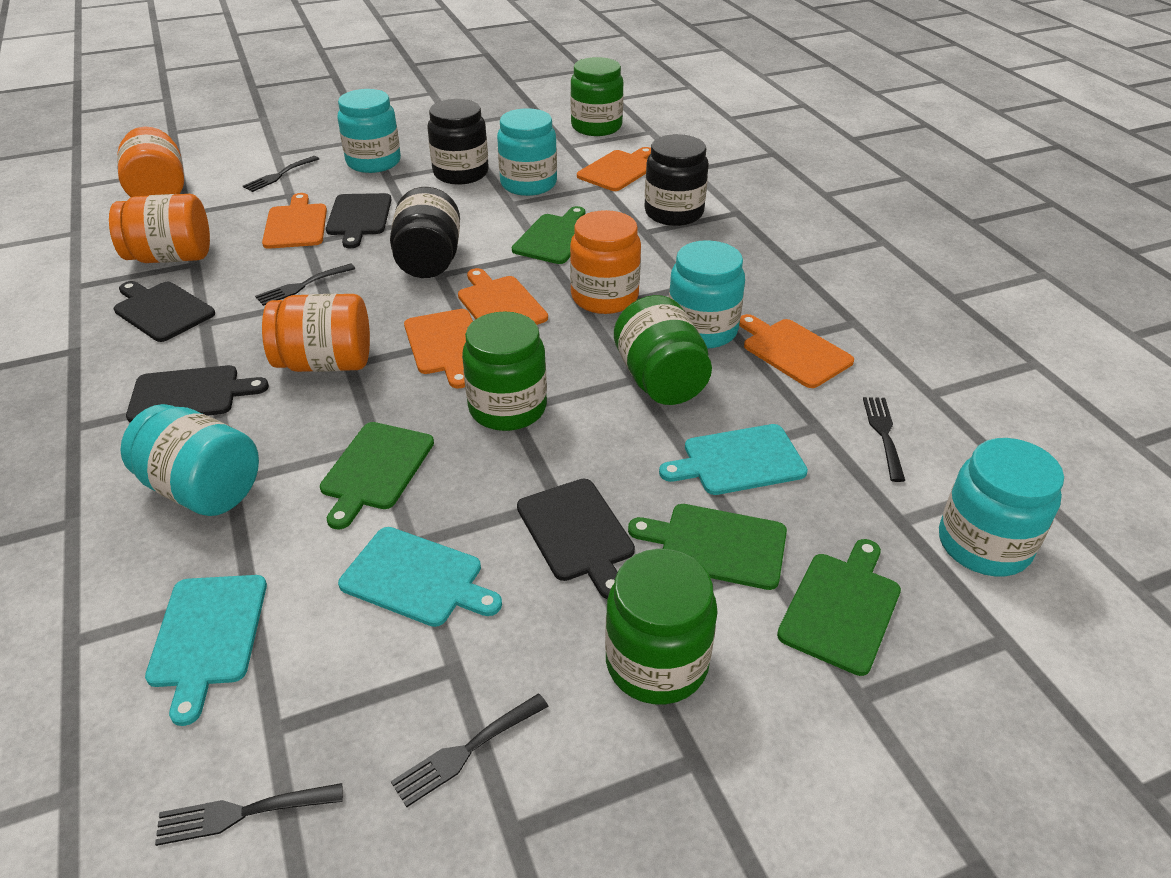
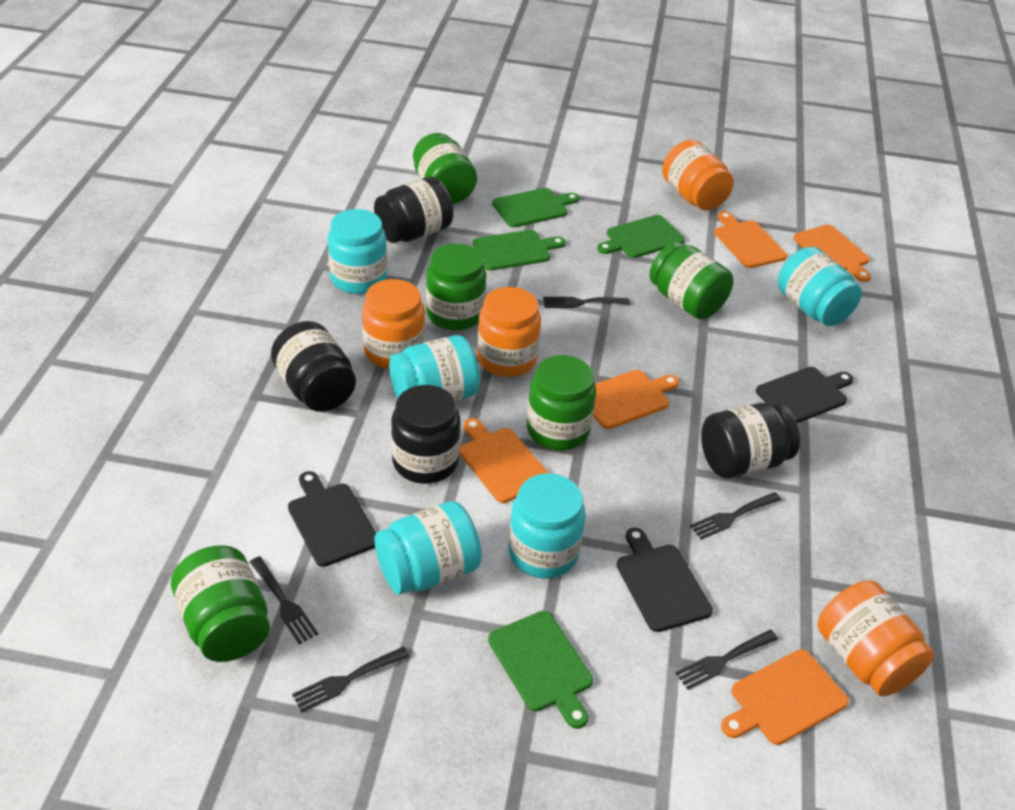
black cutting board: [114,281,215,342] [126,365,269,422] [326,193,392,248] [517,479,635,599] = 4 -> [288,471,376,567] [617,527,713,632] [756,367,854,423] = 3
black jar: [390,187,460,278] [427,99,489,185] [644,134,709,226] = 3 -> [271,321,356,412] [374,177,454,243] [391,385,461,484] [701,403,800,479] = 4
green jar: [462,311,547,431] [571,57,623,136] [605,549,718,704] [614,295,712,405] = 4 -> [171,545,270,662] [413,133,477,204] [426,244,486,331] [527,355,596,450] [649,241,733,319] = 5
turquoise cutting board: [145,575,267,726] [338,527,502,627] [659,424,808,495] = 3 -> none = 0

